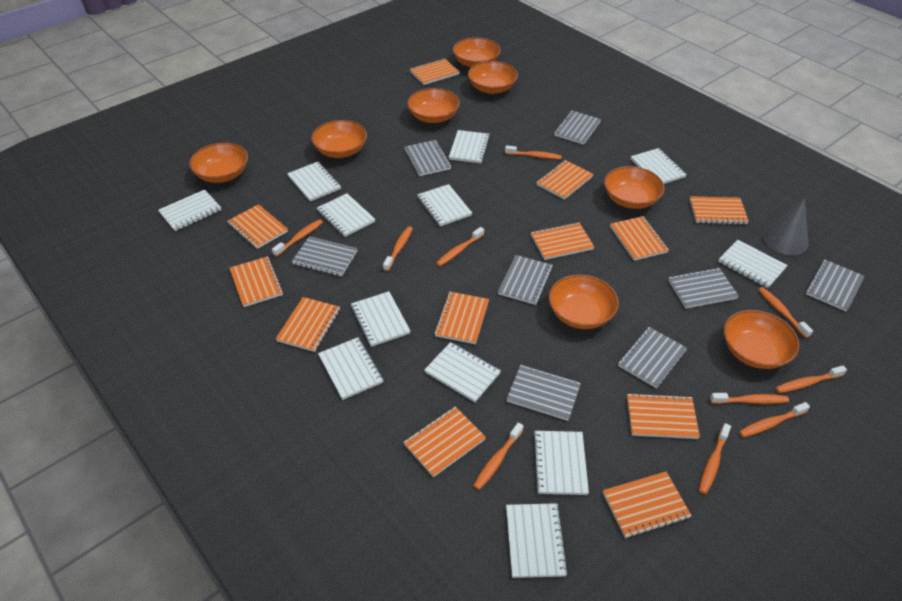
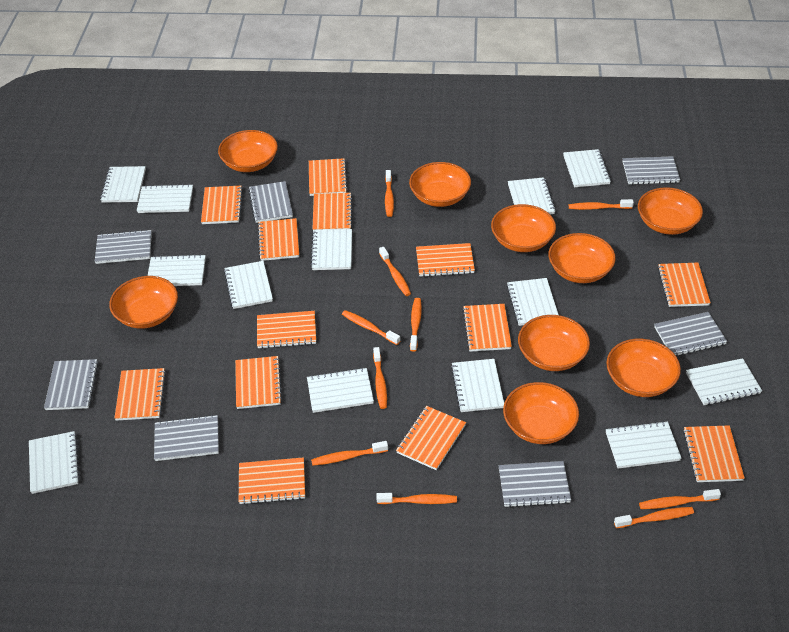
grey cone: [763,199,808,255] = 1 -> none = 0
grey notebook: [292,236,358,276] [404,140,451,176] [498,255,553,305] [507,365,581,421] [554,111,601,145] [618,327,687,388] [668,268,739,308] [806,259,864,311] = 8 -> [44,359,98,410] [95,230,152,264] [154,415,219,461] [248,181,293,223] [499,461,571,508] [622,156,680,185] [654,312,727,356] = 7
orange bowl: [189,143,248,183] [311,120,367,158] [407,88,460,123] [453,37,501,67] [468,61,518,94] [549,274,619,329] [604,166,665,209] [724,310,799,369] = 8 -> [109,276,178,329] [218,130,278,172] [409,162,471,207] [491,204,556,252] [503,382,579,444] [518,315,590,371] [549,233,616,283] [606,339,681,397] [638,187,703,235] = 9
orange notebook: [228,204,288,249] [230,256,283,307] [276,297,340,352] [403,406,486,477] [410,58,459,85] [434,292,489,344] [531,222,594,260] [536,160,593,200] [603,472,692,538] [610,216,669,261] [627,393,700,439] [690,196,749,225] = 12 -> [115,368,166,421] [201,186,243,224] [235,356,282,409] [239,457,305,505] [257,218,299,261] [257,311,316,349] [309,158,348,196] [313,193,352,231] [396,406,466,470] [416,243,475,277] [462,304,512,352] [657,263,711,307] [683,425,745,482] = 13
white notebook: [158,190,221,231] [287,162,341,201] [317,193,375,237] [318,337,383,400] [351,291,410,347] [417,184,472,226] [424,342,501,402] [449,130,490,163] [506,503,568,578] [533,431,589,495] [631,148,687,184] [718,240,788,288] = 12 -> [29,431,80,494] [100,166,146,203] [137,184,193,213] [148,254,206,286] [224,261,273,309] [307,367,374,413] [310,229,352,270] [451,359,504,412] [507,278,559,326] [508,177,556,214] [563,149,611,187] [606,421,682,468] [686,358,762,405] = 13

